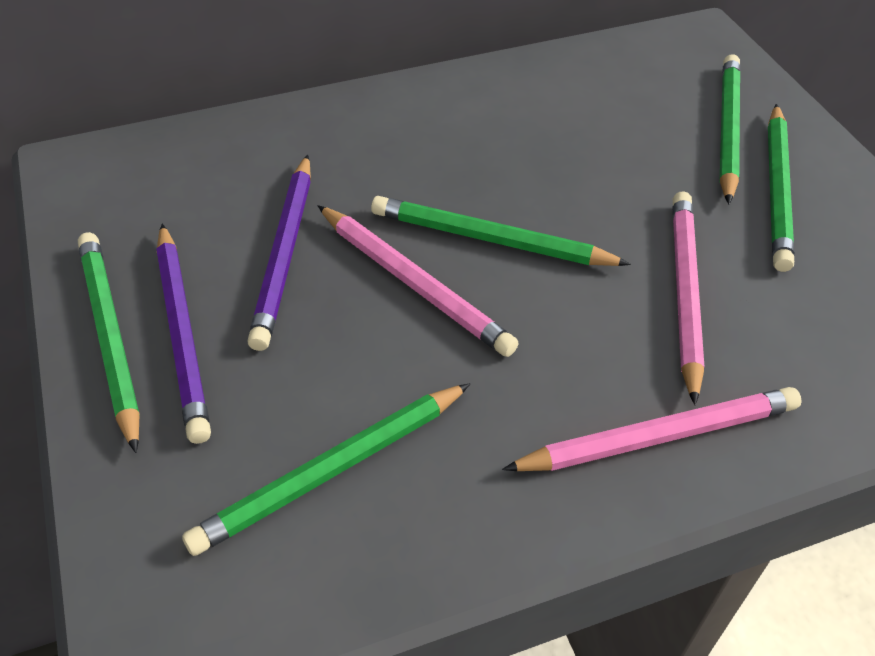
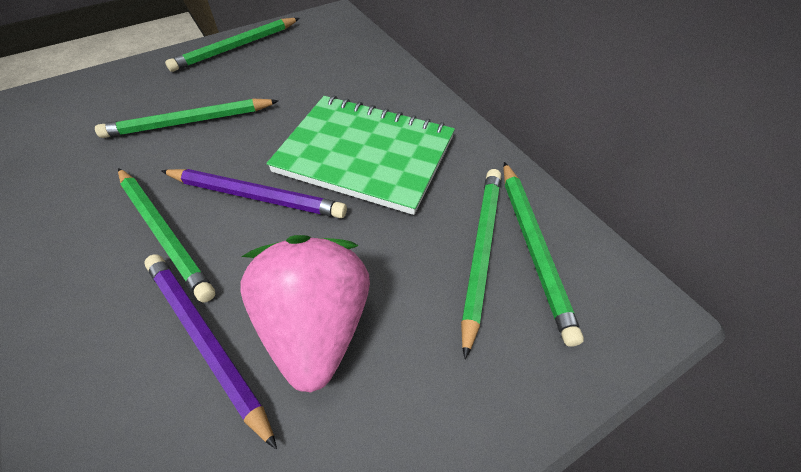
green notebook: none = 0 -> [266,95,455,215] = 1
pink pencil: [318,205,519,357] [502,387,802,471] [673,191,705,405] = 3 -> none = 0
pink strawberry: none = 0 -> [240,235,370,393] = 1

